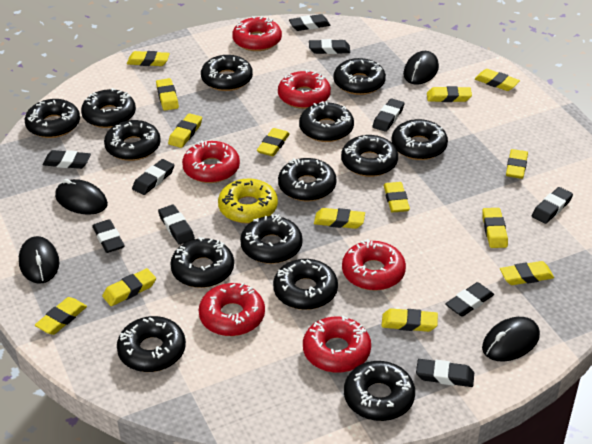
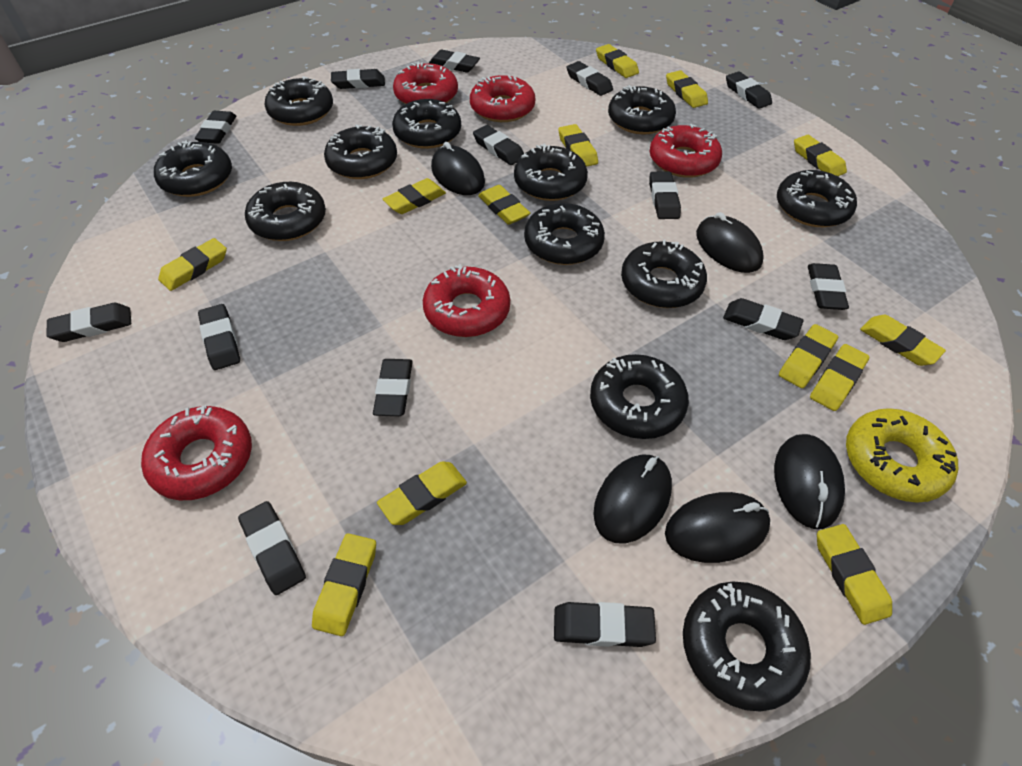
black donut: [25,99,80,138] [81,88,136,128] [104,120,161,161] [117,316,186,372] [170,237,234,288] [201,55,253,91] [240,214,303,264] [273,259,338,310] [278,158,336,201] [299,101,354,142] [333,58,386,95] [341,135,398,177] [344,361,415,421] [392,119,448,160] = 14 -> [154,140,232,197] [245,182,326,241] [265,76,333,126] [324,125,397,179] [392,99,461,149] [514,144,588,201] [524,203,605,265] [590,354,689,439] [608,85,676,135] [621,240,707,308] [683,581,811,711] [777,170,857,227] = 12
black eraser: [43,150,91,169] [92,219,125,253] [132,159,174,195] [158,205,195,245] [289,14,330,31] [309,39,350,54] [372,98,404,132] [416,359,474,387] [445,282,494,317] [532,187,573,224] = 10 -> [46,303,131,342] [195,111,236,144] [198,304,240,370] [238,501,306,595] [331,69,385,89] [373,359,413,416] [429,50,480,73] [473,125,524,165] [554,602,656,647] [566,61,613,96] [649,171,681,219] [723,298,804,340] [726,72,772,109] [808,263,849,310] = 14
black mouse: [19,236,59,284] [55,179,108,215] [403,51,439,85] [482,317,540,362] = 4 -> [431,142,485,195] [593,455,672,544] [665,492,770,563] [696,212,764,273] [774,434,845,529] = 5
red donut: [182,140,240,183] [199,283,265,336] [232,16,282,51] [278,70,331,109] [303,316,371,373] [342,239,406,291] = 6 -> [141,405,252,500] [393,62,458,104] [423,264,510,337] [470,75,535,122] [650,124,722,178] = 5
yellow eraser: [35,297,87,335] [102,268,156,306] [127,51,170,66] [156,78,179,111] [168,113,202,148] [257,128,290,156] [314,208,365,229] [382,308,438,332] [384,182,410,213] [427,86,472,102] [475,69,520,91] [482,208,508,248] [500,261,554,285] [506,149,528,179] = 14 -> [158,238,227,291] [312,533,376,636] [377,461,467,525] [383,178,446,214] [478,185,530,225] [558,124,598,167] [596,44,639,78] [666,70,708,108] [779,324,838,388] [794,135,847,176] [810,344,869,411] [817,524,892,625] [860,315,946,366] = 13

